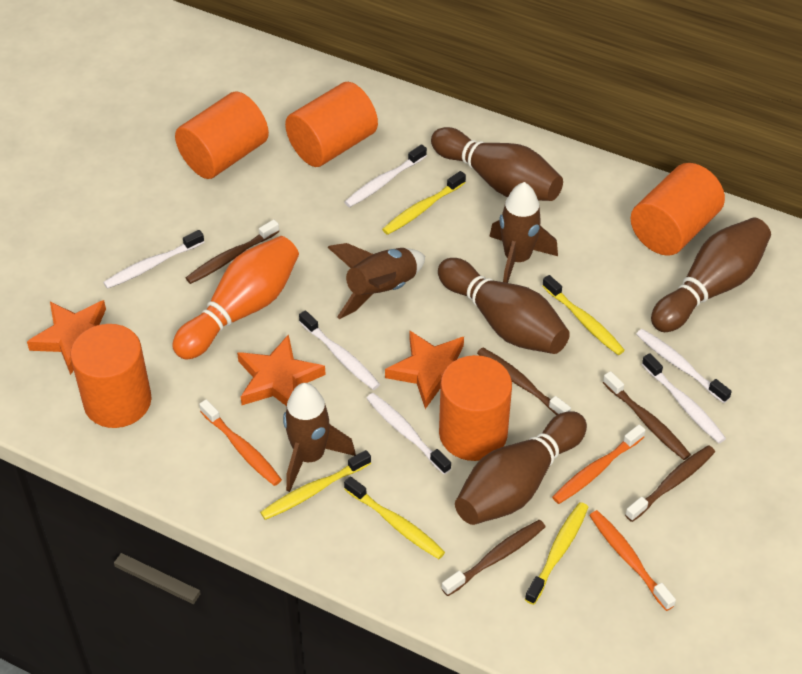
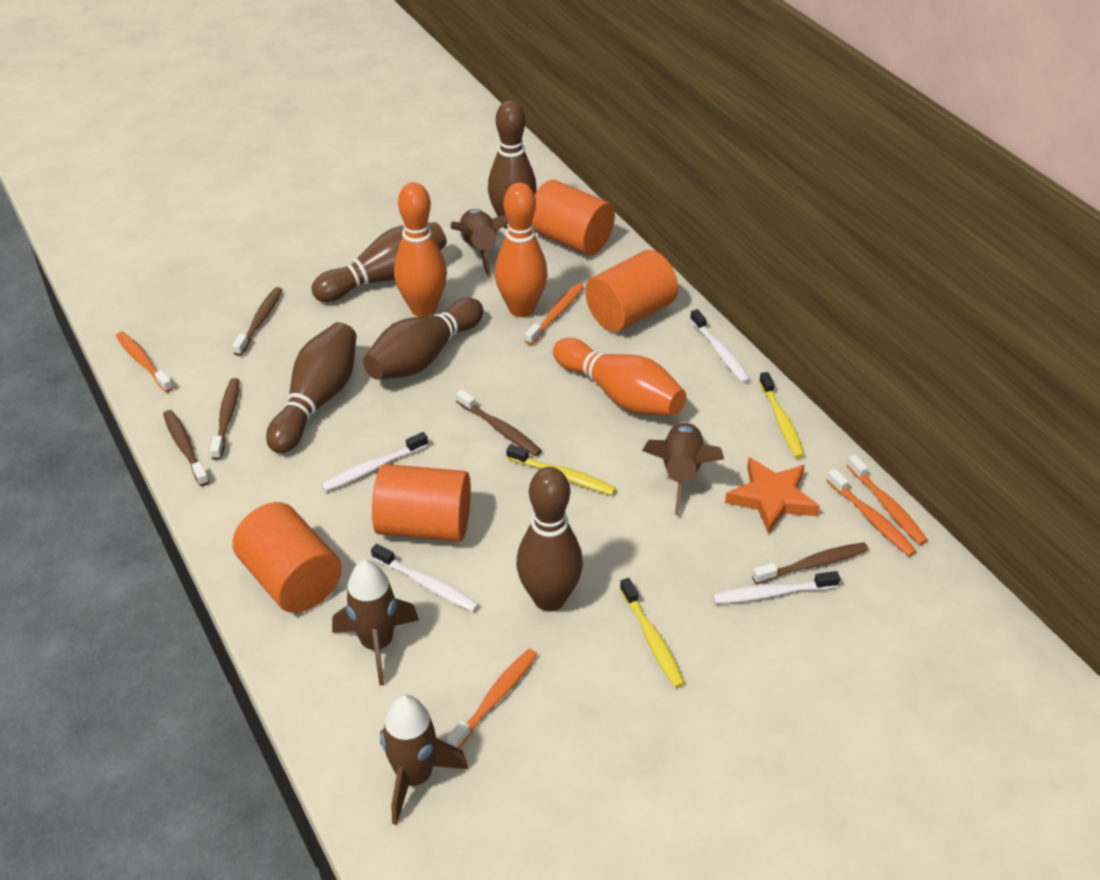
brown bowling pin: [431,127,563,201] [438,258,570,354] [455,411,587,525] [651,217,771,332] = 4 -> [266,322,357,453] [311,222,447,302] [363,298,484,380] [488,100,537,229] [516,467,583,611] = 5
brown rocket: [283,383,356,492] [327,243,425,319] [489,182,558,283] = 3 -> [332,560,419,686] [380,694,468,825] [450,209,508,278] [642,422,724,515] = 4
orange bowling pin: [172,236,299,360] = 1 -> [394,182,447,317] [495,183,548,317] [553,338,687,416] = 3
orange cylinder: [70,324,152,428] [175,91,269,179] [285,82,378,167] [439,355,512,461] [631,163,725,256] = 5 -> [232,502,342,613] [372,464,471,542] [532,180,615,255] [585,250,678,332] = 4
orange star: [27,300,106,375] [237,334,326,406] [385,331,464,409] = 3 -> [725,457,820,534] = 1
orange toothbrush: [199,399,282,486] [552,424,645,504] [589,510,676,611] = 3 -> [116,332,173,392] [447,649,537,749] [525,283,584,345] [826,469,917,557] [846,454,928,545] = 5
white toothbrush: [103,230,204,289] [299,310,380,390] [344,144,427,207] [366,393,451,474] [636,329,732,403] [642,353,726,443] = 6 -> [321,432,428,492] [371,544,479,612] [690,309,751,383] [713,571,840,604] = 4
yellow toothbrush: [260,450,371,520] [344,476,445,559] [382,171,466,235] [525,502,588,605] [542,275,625,355] = 5 -> [506,444,616,495] [620,578,685,688] [759,372,805,458] = 3

